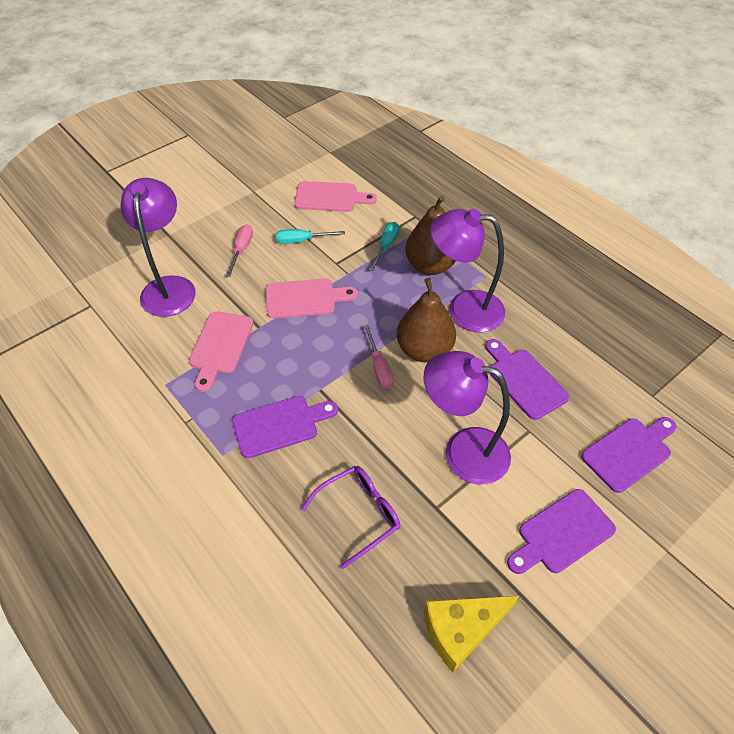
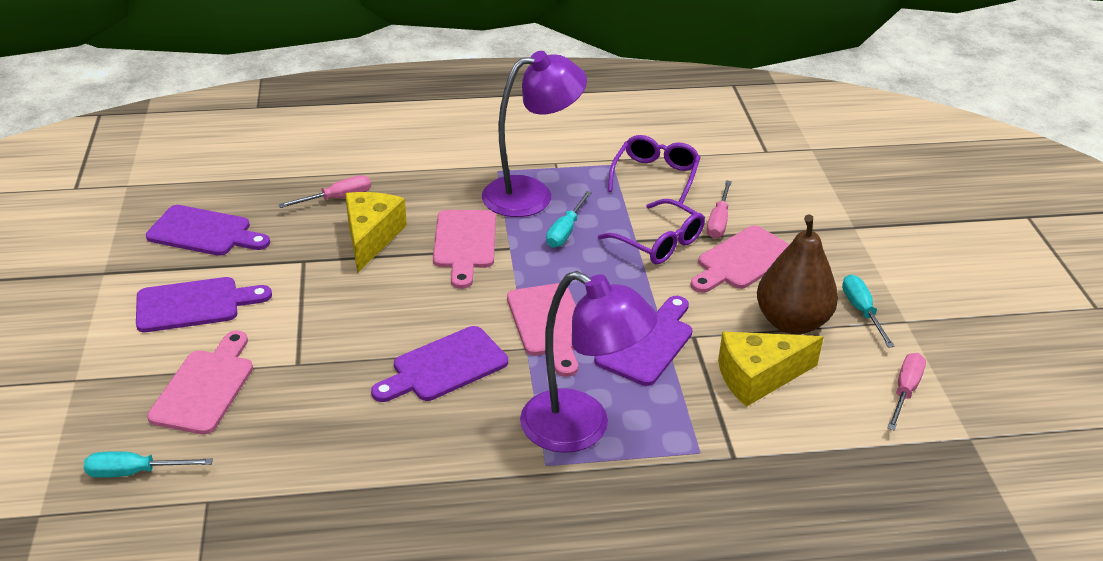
brown pear: [397,278,456,363] [405,195,456,275] = 2 -> [757,214,838,334] = 1
pink cutting board: [189,311,253,392] [266,278,358,318] [294,181,377,212] = 3 -> [147,331,253,435] [433,210,496,289] [507,283,578,377] [691,225,790,293] = 4
pink screwdriver: [226,224,253,277] [364,325,394,389] = 2 -> [278,175,371,208] [707,181,732,239] [888,353,926,431] = 3
purple glasses: [302,466,400,569] = 1 -> [598,199,705,265] [608,135,701,204] = 2
purple lamp: [120,178,196,317] [424,351,511,484] [430,209,505,332] = 3 -> [482,51,587,217] [520,271,658,453] = 2
turquoise screwdriver: [276,229,345,244] [369,222,400,271] = 2 -> [84,451,213,478] [546,191,592,248] [842,275,895,348] = 3
yellow cheese: [424,596,519,673] = 1 -> [345,192,407,273] [718,332,824,407] = 2

